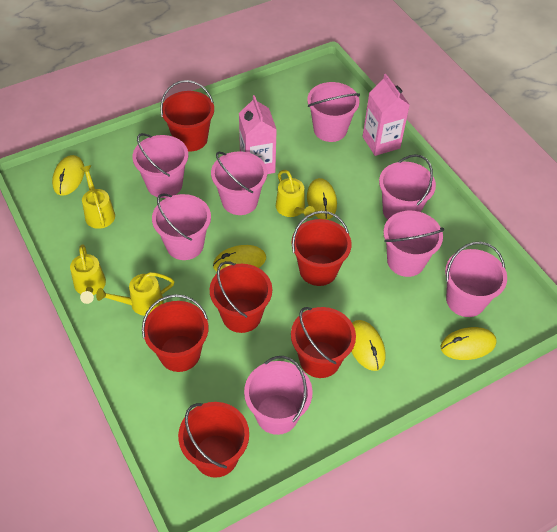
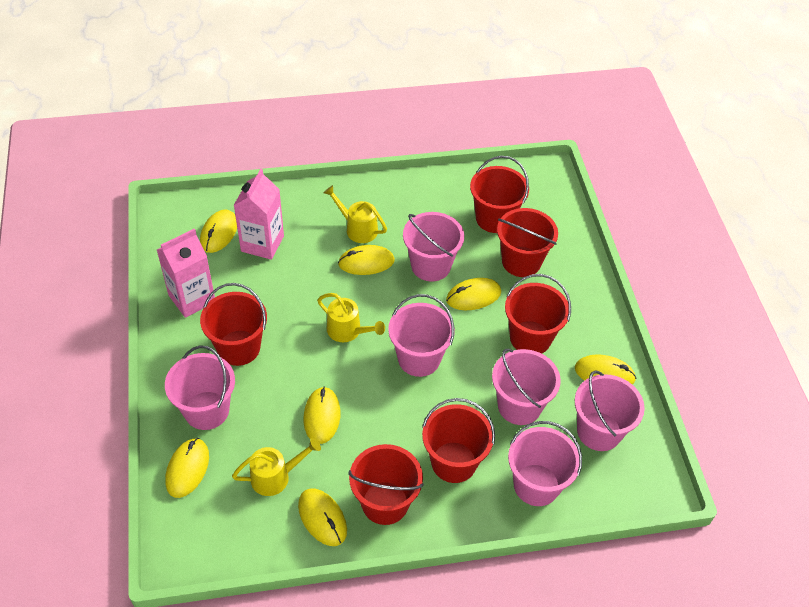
pink bucket: [133,133,188,198] [152,193,211,260] [211,152,267,215] [244,356,313,435] [307,82,360,142] [379,154,436,220] [383,211,444,277] [445,242,507,317] = 8 -> [165,346,235,430] [388,294,455,377] [403,212,464,282] [492,349,561,425] [508,421,582,506] [575,370,645,451] = 6
yellow mouse: [52,155,84,195] [213,245,266,271] [307,178,337,220] [351,320,385,371] [441,327,497,360] = 5 -> [165,438,209,498] [200,209,237,253] [298,488,347,546] [304,386,340,444] [338,245,395,275] [446,278,501,310] [575,355,636,385] = 7
yellow watering can: [70,245,106,304] [80,165,115,229] [96,272,175,316] [276,170,315,218] = 4 -> [232,438,321,496] [317,293,385,342] [324,185,387,243] = 3

